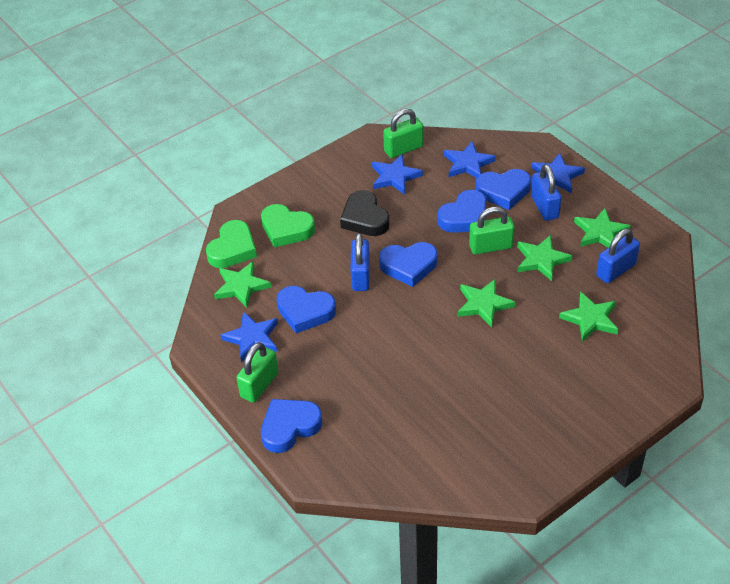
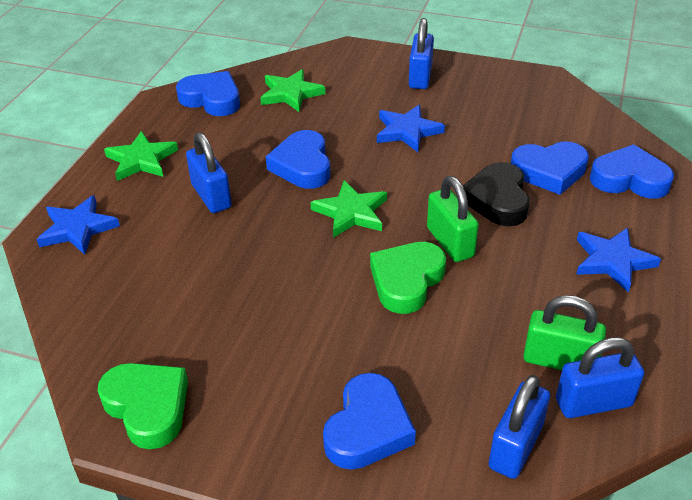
blue padlock: [351,233,370,291] [531,164,561,221] [596,229,640,283] = 3 -> [186,132,232,213] [409,18,434,89] [489,375,550,479] [556,337,644,418] = 4
blue star: [220,311,278,362] [372,154,423,195] [444,141,496,178] [531,153,585,194] = 4 -> [36,195,120,255] [377,105,445,152] [576,228,661,293] = 3
green padlock: [237,342,279,403] [383,109,424,158] [469,207,515,254] = 3 -> [427,176,479,262] [523,295,606,370] = 2
green star: [214,261,271,308] [458,279,515,328] [517,235,572,281] [559,292,618,342] [574,208,631,248] = 5 -> [104,131,178,181] [260,69,325,112] [311,180,387,238] = 3

